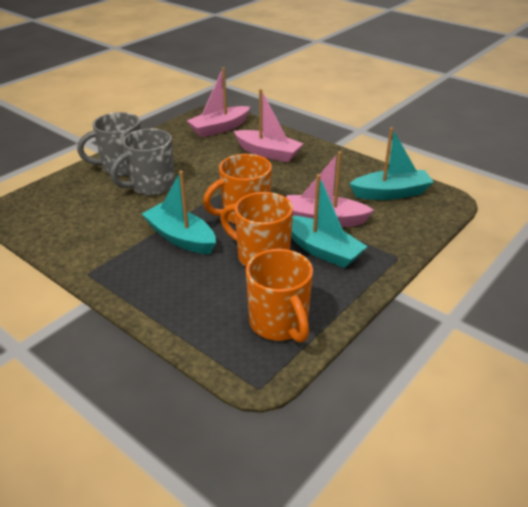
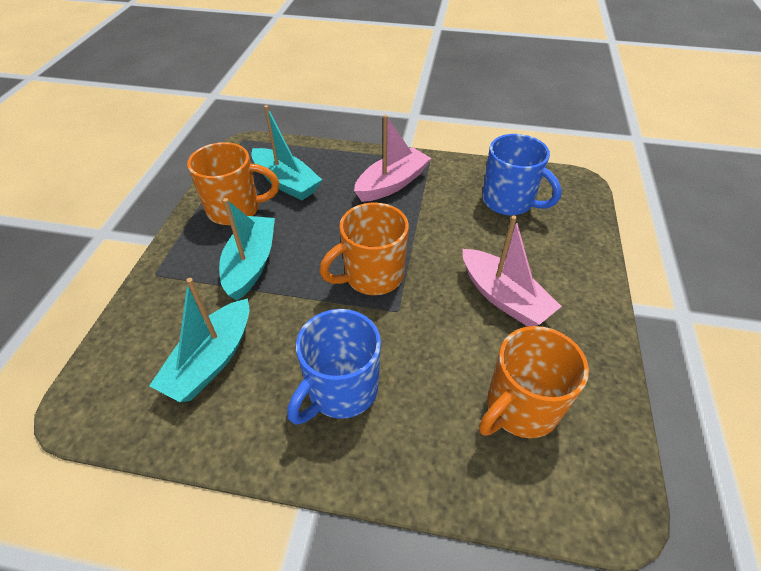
blue mug: none = 0 -> [287,309,381,424] [482,134,562,215] = 2
grey mug: [77,112,141,176] [110,128,175,196] = 2 -> none = 0
pink boat: [187,67,250,137] [234,89,303,162] [286,151,374,227] = 3 -> [354,115,431,202] [462,216,562,327] = 2

